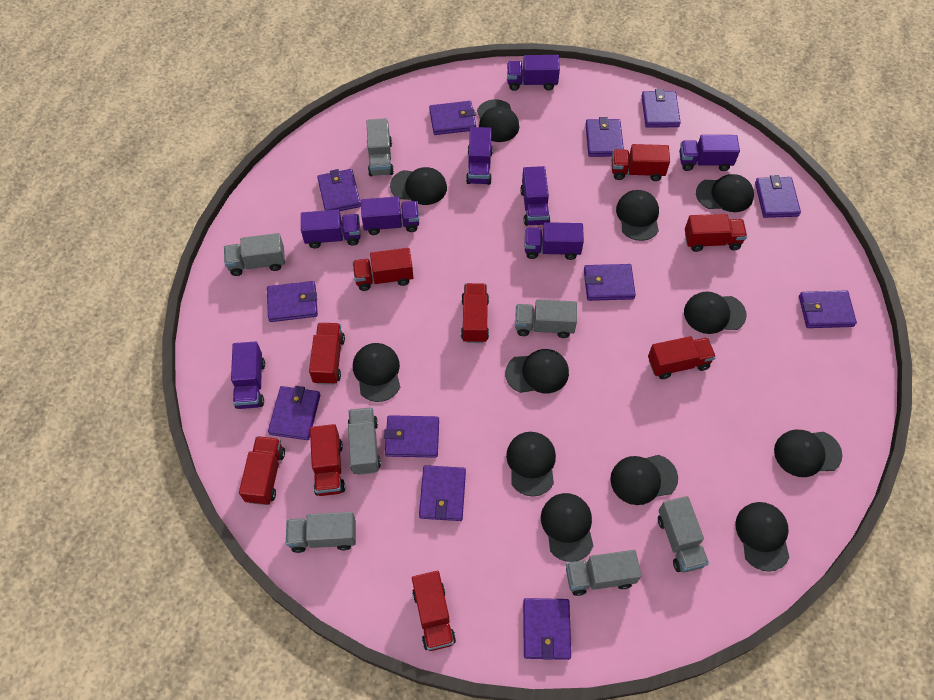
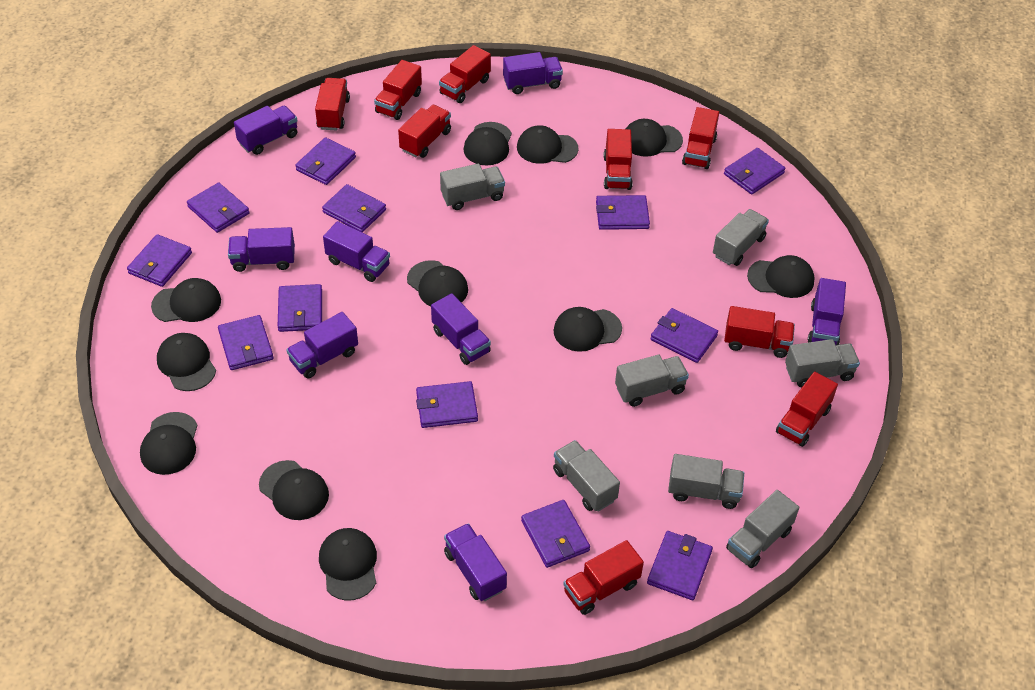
black cap: [353,343,400,402] [390,167,447,205] [477,99,519,142] [505,349,569,393] [506,432,556,496] [541,493,593,562] [610,455,678,505] [616,190,659,241] [684,291,747,334] [696,174,754,212] [736,502,789,572] [774,430,843,477] = 12 -> [140,412,197,475] [151,278,221,322] [157,333,216,391] [259,460,329,520] [319,528,377,601] [407,260,468,306] [464,122,512,166] [517,125,578,164] [553,307,622,352] [626,119,683,157] [747,255,815,298] = 11

